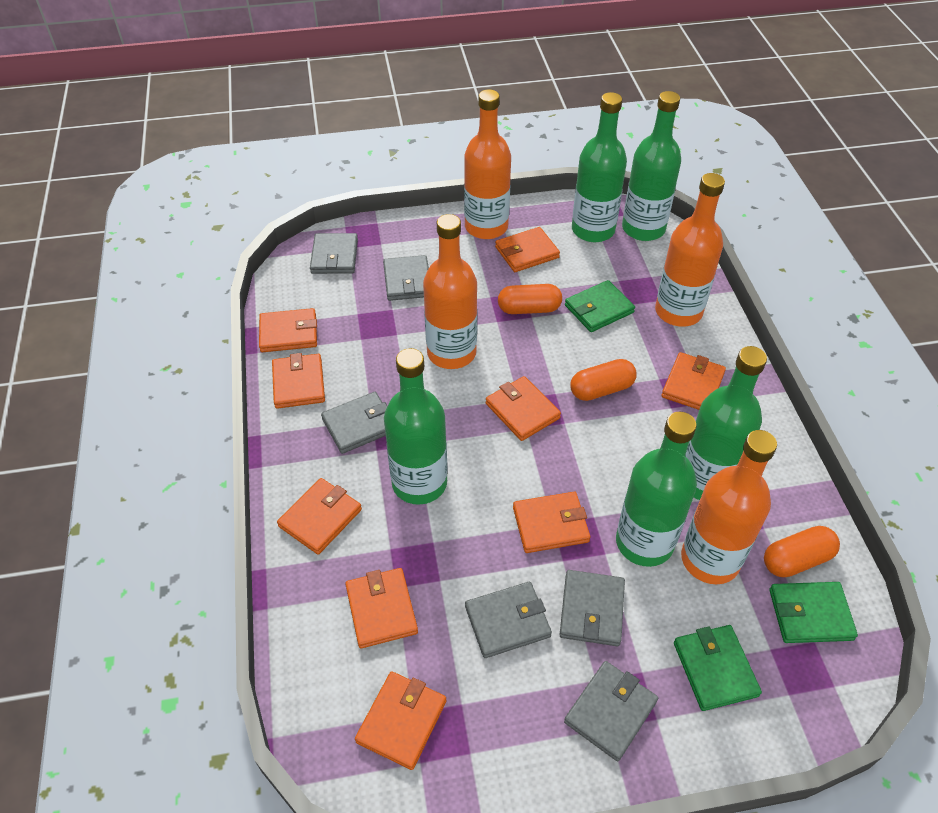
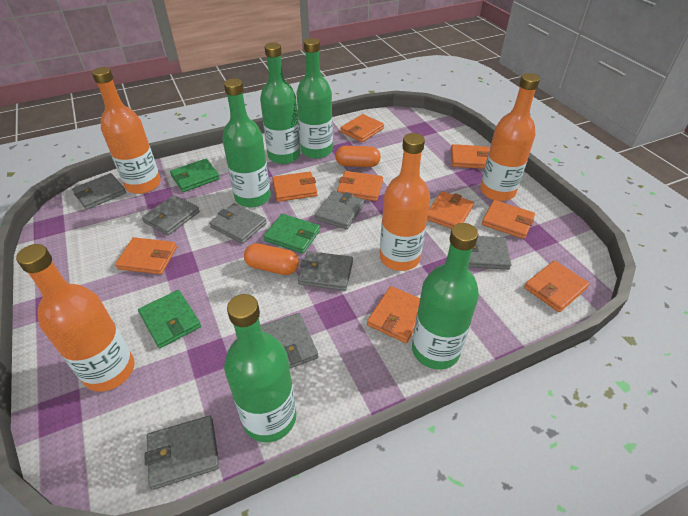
grey wallet: [310,233,358,274] [321,392,387,454] [383,255,429,301] [465,582,552,658] [560,570,625,646] [564,661,658,761] = 6 -> [72,173,126,210] [142,195,200,235] [144,416,220,490] [209,203,267,244] [261,313,318,368] [298,251,353,291] [315,191,364,230] [468,236,511,270] = 8
orange capsule: [498,284,562,314] [570,359,637,401] [764,526,840,577] = 3 -> [244,243,299,275] [335,146,381,167] = 2

